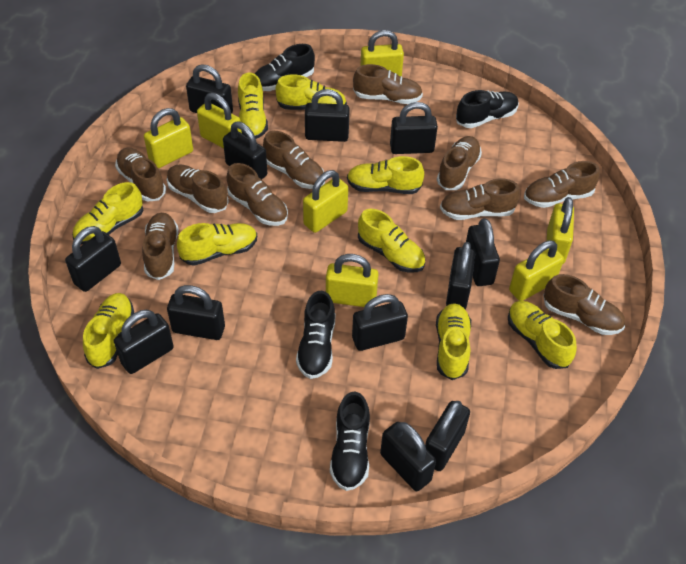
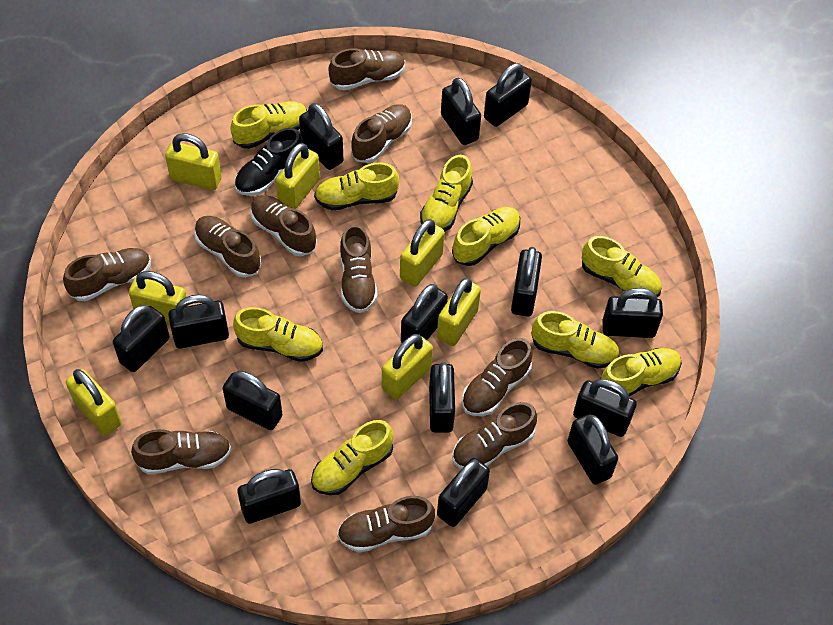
black padlock: [65,226,121,292] [114,310,174,374] [167,285,225,340] [186,65,233,113] [223,121,267,180] [305,89,350,142] [352,294,408,351] [380,422,436,491] [390,102,438,154] [425,401,470,471] [446,242,475,309] [466,218,500,286] = 12 -> [113,305,170,372] [168,294,229,349] [223,371,283,430] [237,469,301,524] [299,103,343,170] [401,284,448,343] [429,362,455,433] [437,458,490,527] [441,78,481,145] [484,63,532,127] [511,247,542,316] [568,414,618,485] [573,379,637,437] [603,288,663,338] = 14
black shoe: [255,44,315,91] [296,291,336,379] [330,392,370,491] [456,90,519,128] = 4 -> [234,128,303,196] = 1

